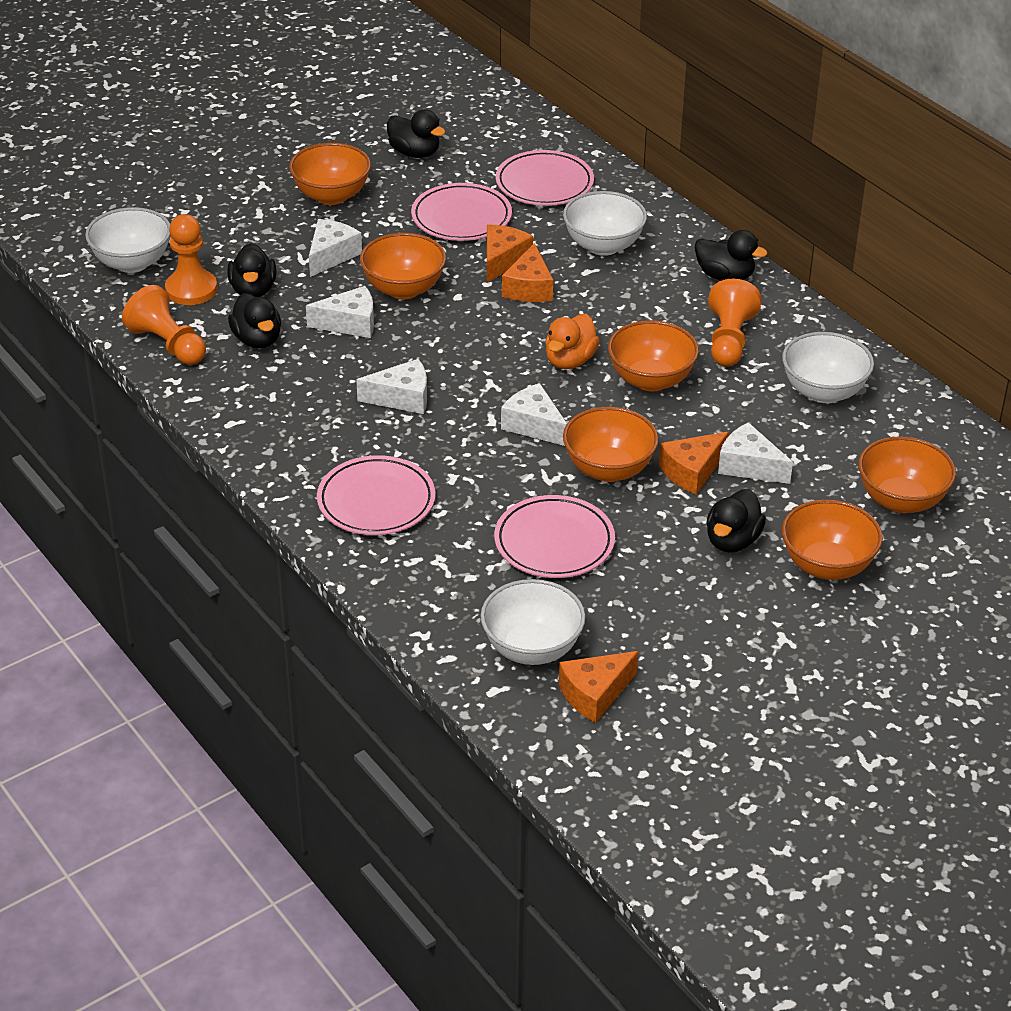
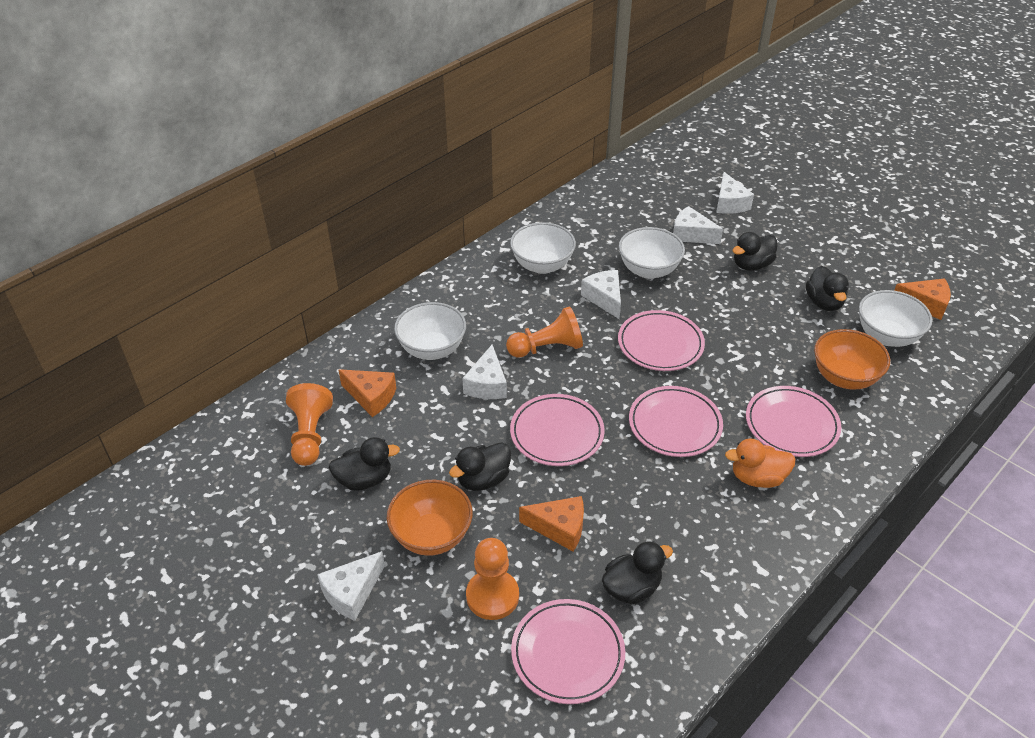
orange bowl: [289,143,371,205] [360,233,446,299] [563,407,659,482] [608,320,699,391] [782,499,883,580] [858,436,956,513] = 6 -> [387,480,473,556] [814,329,890,390] = 2
orange cheese: [487,224,533,283] [502,243,553,302] [559,651,638,723] [659,432,729,494] = 4 -> [339,369,396,417] [519,496,584,551] [894,278,951,320] = 3
pink plate: [317,455,435,535] [411,183,512,241] [494,495,615,578] [496,150,594,206] = 4 -> [510,394,605,466] [511,599,625,704] [618,310,705,371] [629,386,723,457] [746,386,841,457] = 5

